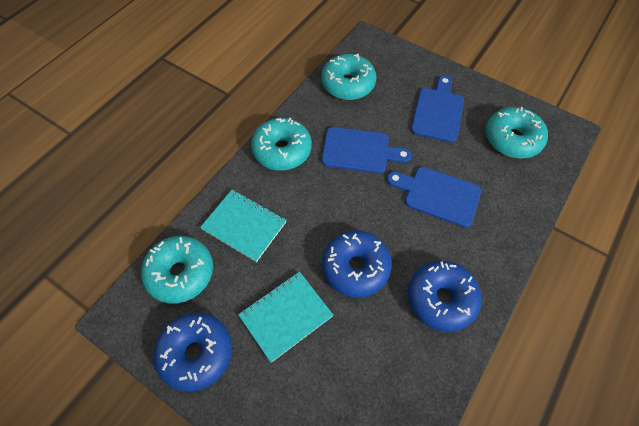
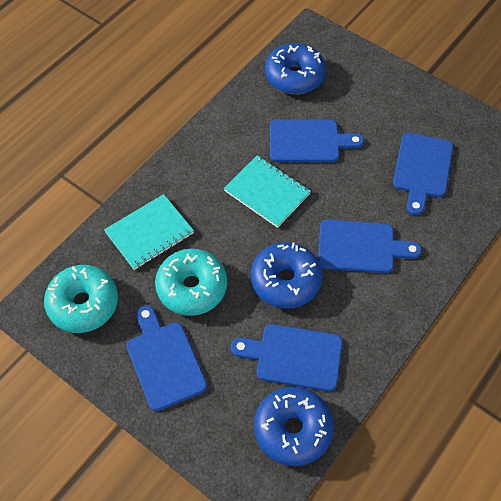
blue cutting board: [322,127,412,173] [387,167,482,227] [411,76,464,143] = 3 -> [127,305,207,411] [231,324,342,391] [270,119,364,163] [318,219,422,273] [393,133,453,215] = 5
turquoise donut: [141,236,213,304] [251,118,312,171] [321,54,377,100] [486,107,548,158] = 4 -> [44,265,118,333] [155,249,227,316] = 2

